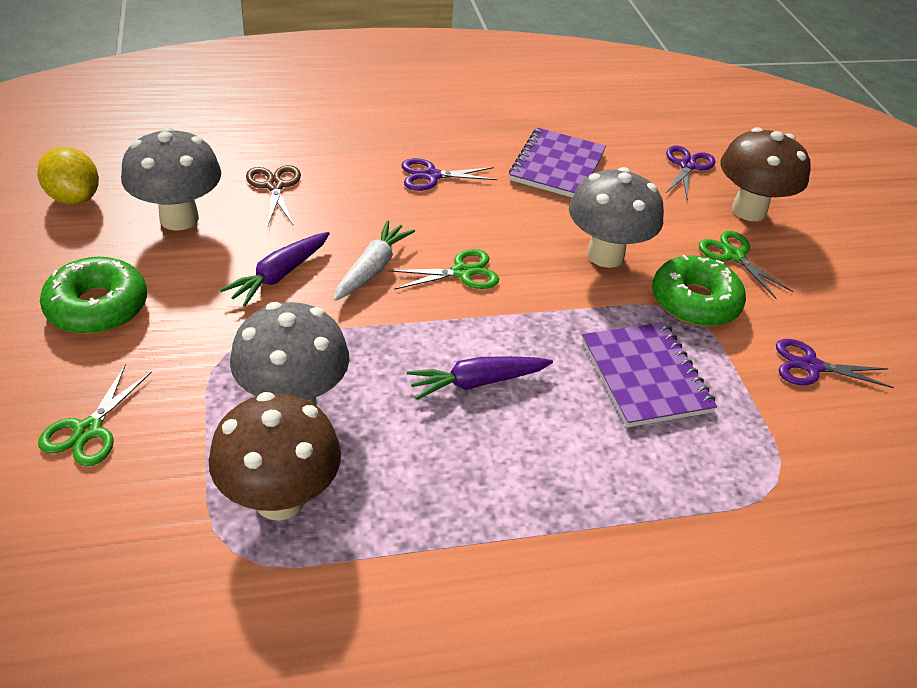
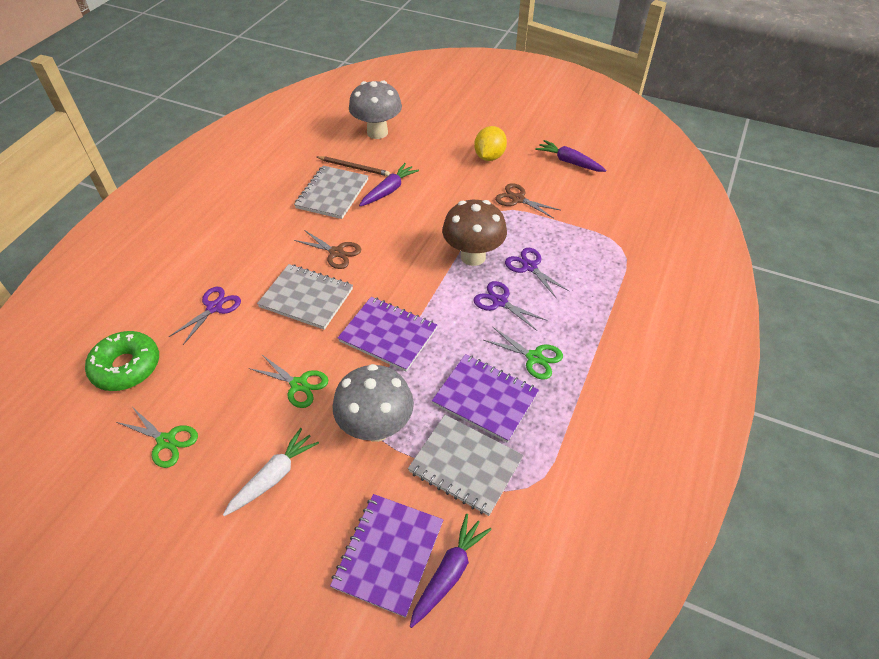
brown mushroom: [209,392,341,521] [721,127,811,221] = 2 -> [442,200,507,266] = 1
brown pencil: none = 0 -> [317,156,390,176] = 1
brown scissors: [246,165,301,225] = 1 -> [294,230,361,269] [495,183,560,219] = 2
green donut: [40,257,147,334] [652,255,746,327] = 2 -> [85,331,159,391] = 1
grey mushroom: [121,127,221,231] [230,302,349,405] [569,167,664,268] = 3 -> [332,364,414,442] [349,81,402,139] = 2
grey notebook: none = 0 -> [257,264,353,330] [294,166,368,219] [408,415,524,516] = 3
purple carrot: [220,232,330,306] [407,356,553,400] = 2 -> [359,163,419,206] [410,514,492,628] [535,140,607,172] = 3
purple notebook: [509,128,606,197] [582,322,717,427] = 2 -> [330,494,443,618] [338,297,437,372] [432,354,539,443] = 3

